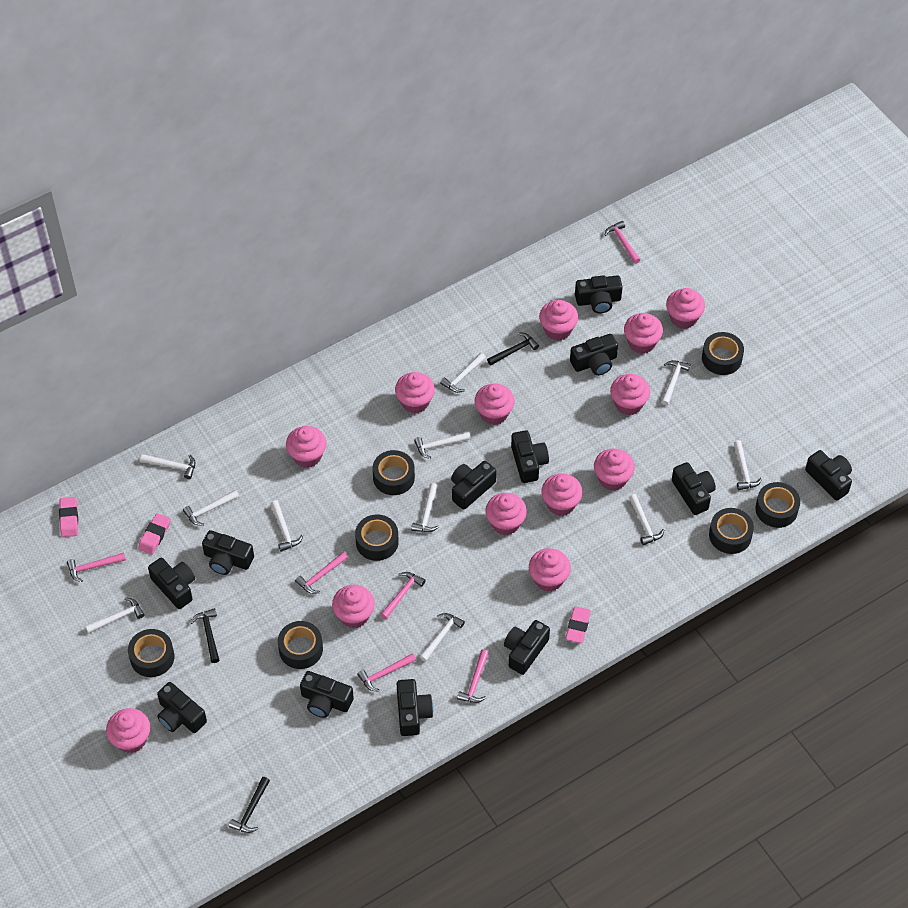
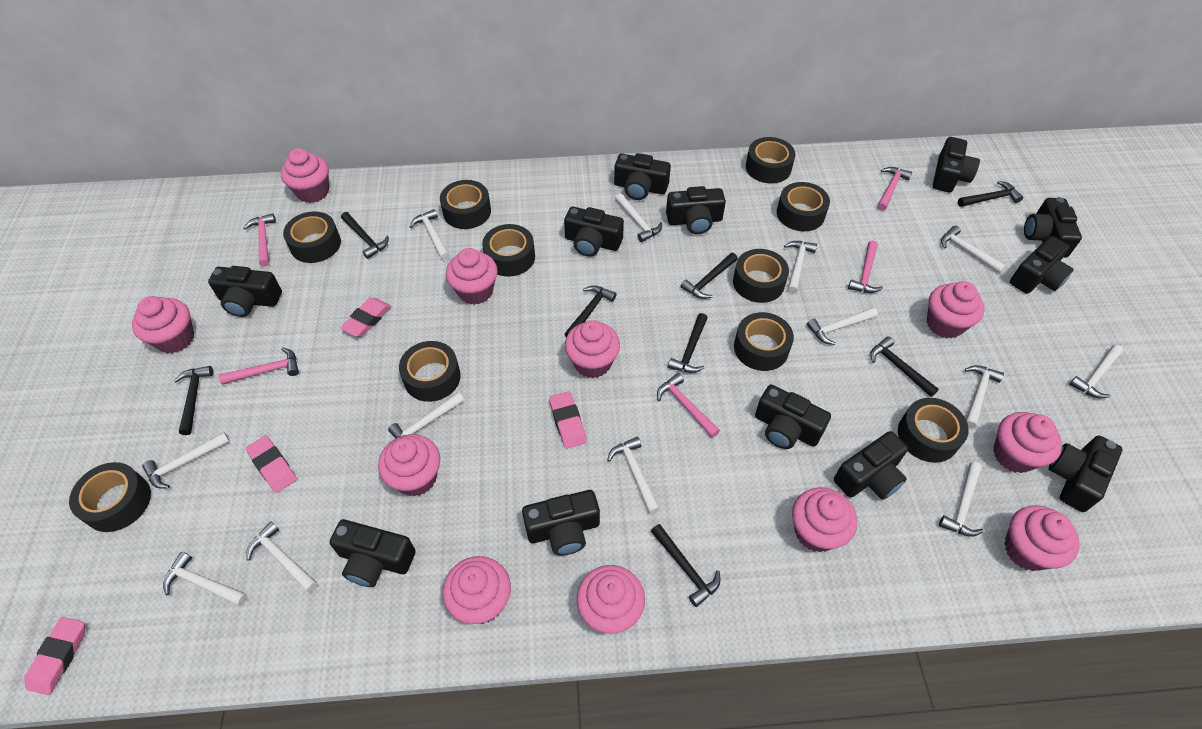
black hammer: [190,608,219,663] [229,777,270,833] [487,333,539,365] = 3 -> [174,366,213,435] [341,212,389,259] [565,285,617,337] [651,524,721,607] [668,313,708,373] [680,253,738,299] [870,336,939,397] [958,181,1023,207] = 8
black tape: [128,629,174,677] [278,621,323,669] [355,515,399,561] [372,450,415,495] [702,332,744,375] [709,508,754,554] [755,482,800,528] = 7 -> [69,462,151,532] [283,211,341,263] [399,341,461,402] [440,180,491,229] [482,224,535,276] [733,249,789,303] [734,312,794,371] [746,137,796,183] [777,182,830,231] [898,398,969,463] = 10
pink cupcake: [106,708,150,753] [286,426,326,468] [332,585,375,628] [395,372,435,414] [474,384,515,425] [485,493,527,535] [529,548,571,592] [539,300,578,341] [541,473,583,516] [594,449,635,491] [610,374,650,415] [624,313,663,354] [666,288,705,329] = 13 -> [132,296,194,354] [281,148,329,203] [378,434,440,497] [443,556,511,624] [446,248,498,305] [565,320,620,378] [577,565,645,634] [792,487,857,552] [927,281,984,339] [993,412,1062,473] [1004,505,1080,571] = 11
pink eraser: [59,497,78,537] [138,513,171,555] [565,606,591,643] = 3 -> [24,617,85,695] [246,435,297,493] [340,298,391,337] [549,391,587,449] = 4
pink hammer: [67,552,126,582] [295,552,348,594] [357,653,416,692] [380,572,426,619] [457,649,489,703] [605,221,640,264] = 6 -> [219,347,299,385] [243,213,276,266] [657,373,720,438] [848,241,883,293] [877,167,912,211] = 5
white hammer: [85,597,145,634] [141,454,196,479] [183,490,239,526] [271,500,303,552] [411,483,439,532] [414,432,471,459] [420,613,465,662] [440,353,486,393] [629,494,664,545] [661,360,690,405] [734,440,762,490] = 11 -> [142,432,230,488] [163,552,248,606] [246,522,318,593] [388,392,464,438] [409,209,450,260] [607,437,660,514] [615,193,662,242] [784,241,817,294] [807,307,878,345] [939,462,984,537] [941,225,1006,273] [965,365,1004,428] [1069,345,1123,399] = 13

